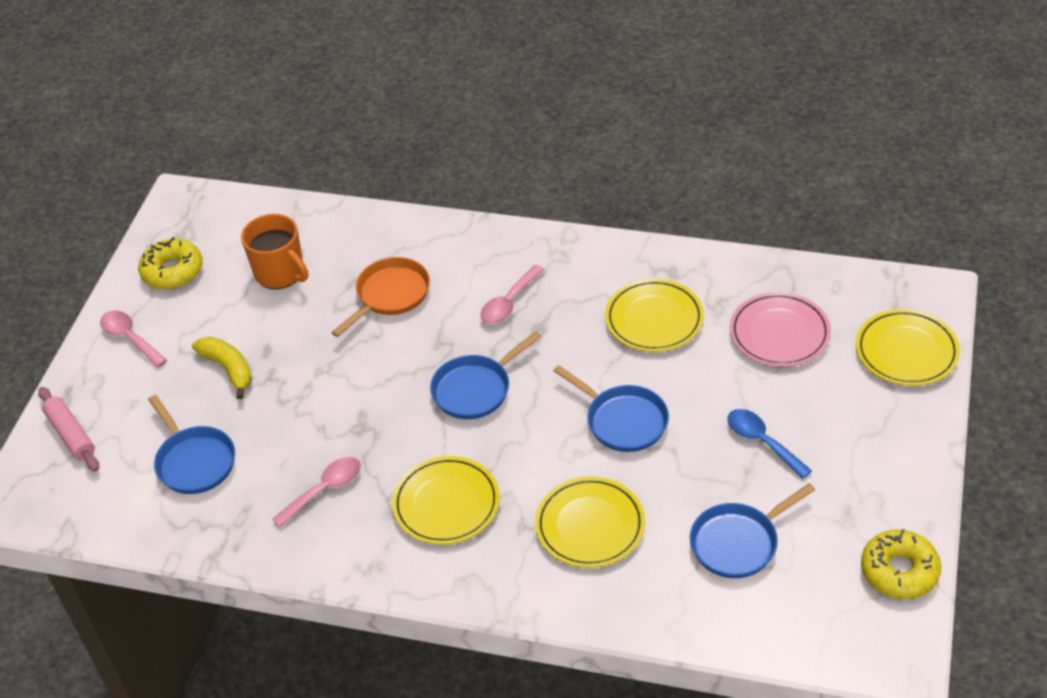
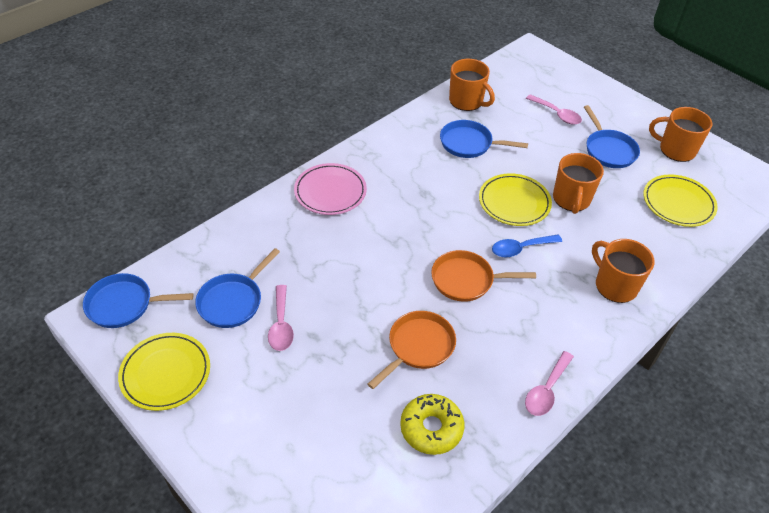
orange mug: [241,214,308,289] = 1 -> [449,59,495,111] [553,153,604,214] [592,239,655,303] [649,107,712,162] = 4
orange pan: [331,257,430,337] = 1 -> [367,311,456,389] [431,250,536,302] = 2
pink rolling pin: [38,387,99,472] = 1 -> none = 0
yellow banana: [192,337,252,399] = 1 -> none = 0
yellow donut: [138,237,203,289] [861,529,941,599] = 2 -> [400,394,465,455] = 1
yellow plate: [392,456,500,545] [535,476,645,568] [605,279,704,352] [856,309,960,386] = 4 -> [118,333,210,411] [479,173,552,226] [643,174,718,227] = 3

